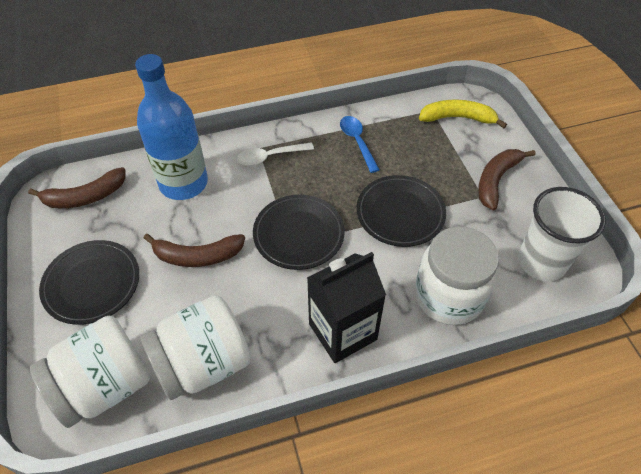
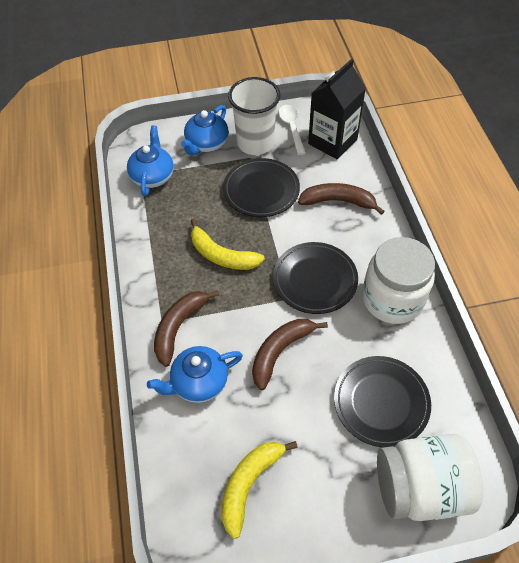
blue bottle: [135,54,208,200] = 1 -> none = 0
blue spoon: [340,116,380,173] = 1 -> none = 0
blue teapot: none = 0 -> [127,125,174,197] [147,346,243,403] [181,105,229,155] = 3
white jar: [30,316,150,428] [141,295,251,400] [415,226,499,325] = 3 -> [362,237,435,324] [377,434,483,521] = 2
yellow banana: [419,100,507,128] = 1 -> [191,219,265,270] [221,441,298,539] = 2

